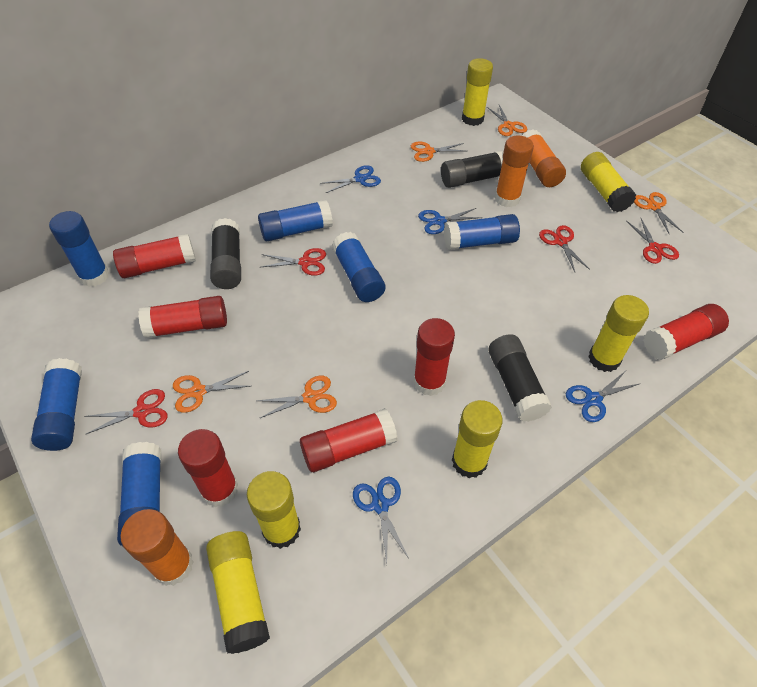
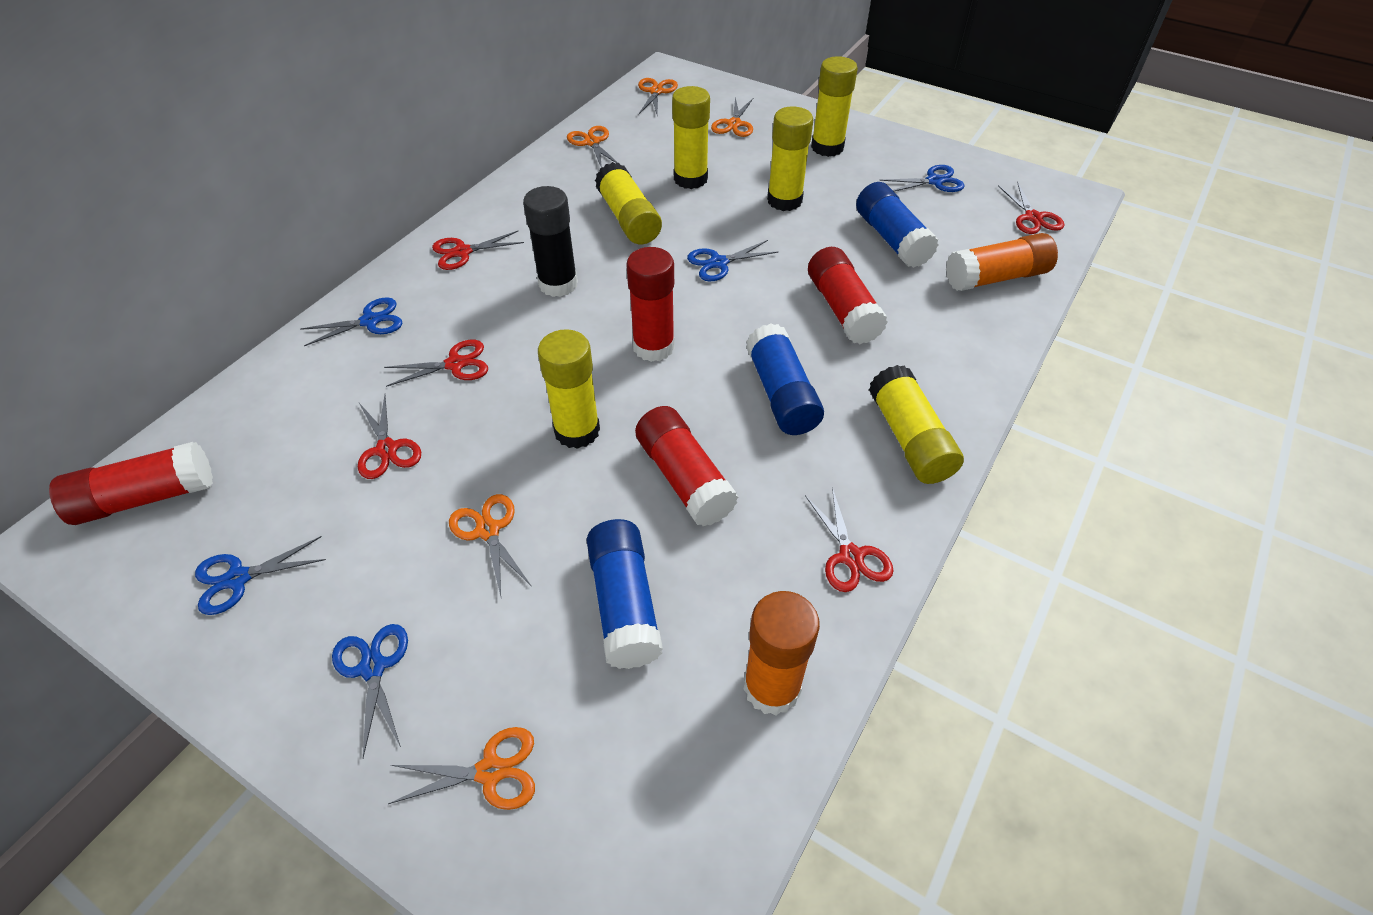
black glue stick: [210,218,241,289] [441,150,504,188] [488,334,552,422] = 3 -> [523,186,578,297] = 1
blue glue stick: [31,358,82,451] [49,211,109,287] [117,442,161,546] [258,200,333,241] [332,232,385,302] [444,214,520,250] = 6 -> [587,519,663,669] [746,324,824,435] [856,182,938,268] = 3
blue scissors: [320,165,381,193] [353,476,409,563] [418,208,482,234] [566,372,641,422] = 4 -> [195,536,326,615] [301,297,402,346] [332,624,408,758] [687,240,779,282] [879,165,965,192] = 5
orange glue stick: [120,509,193,586] [495,136,534,207] [522,129,566,187] = 3 -> [744,591,820,715] [946,233,1058,291] = 2
red glue stick: [113,234,196,278] [138,296,227,338] [178,429,238,507] [300,408,397,472] [413,318,455,396] [643,304,729,360] = 6 -> [49,442,213,525] [626,247,675,362] [635,406,738,526] [808,247,888,344] = 4
red scissors: [85,389,168,434] [262,248,326,276] [539,225,590,272] [626,217,679,264] = 4 -> [358,395,421,479] [384,340,488,387] [432,231,524,270] [805,488,894,592] [998,182,1065,234] = 5

